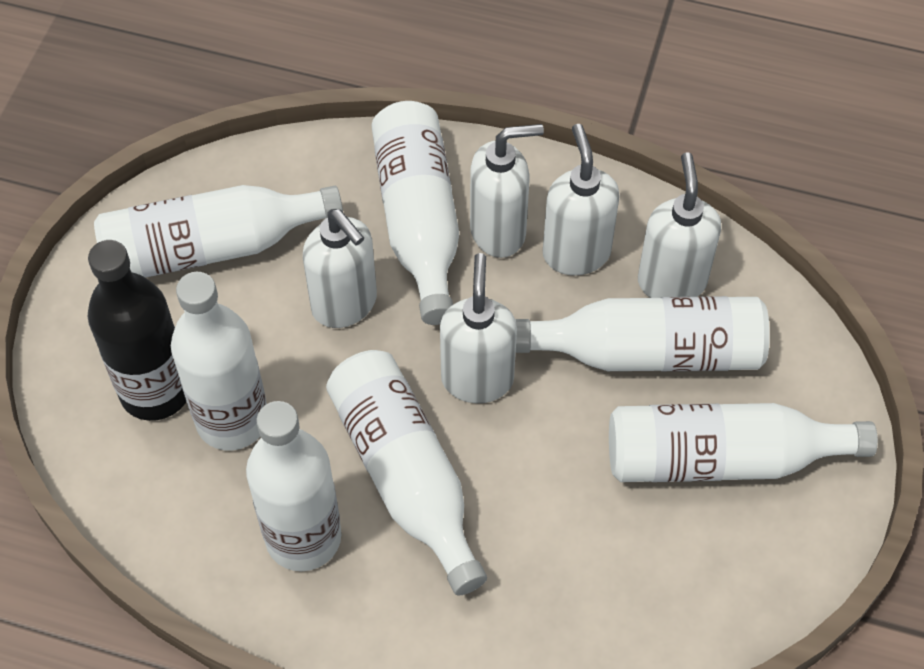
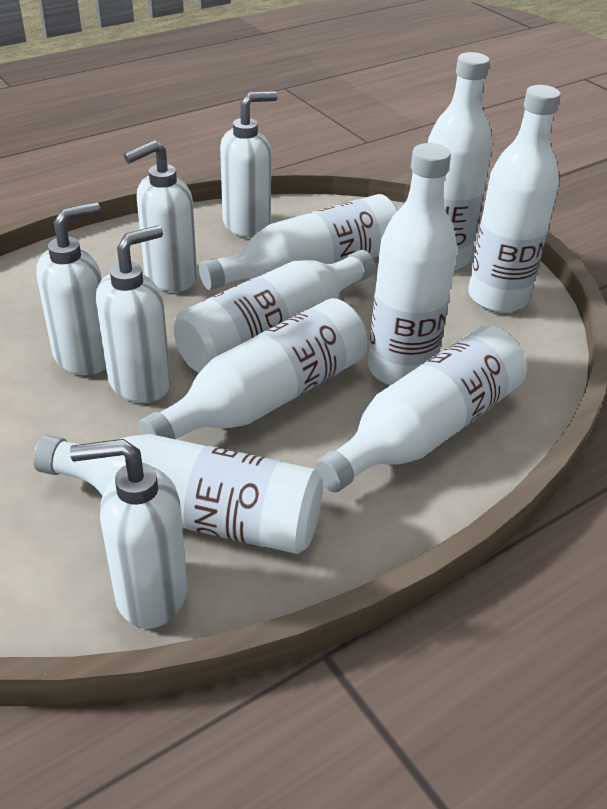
black bottle: [87,240,186,421] = 1 -> none = 0
white bottle: [94,185,343,278] [171,272,267,450] [246,401,341,571] [326,350,487,596] [371,101,459,325] [515,296,770,371] [609,403,878,482] = 7 -> [33,434,323,554] [139,298,368,439] [174,250,375,373] [199,194,398,290] [314,325,527,492] [368,143,457,385] [428,52,493,271] [468,85,561,313] = 8

